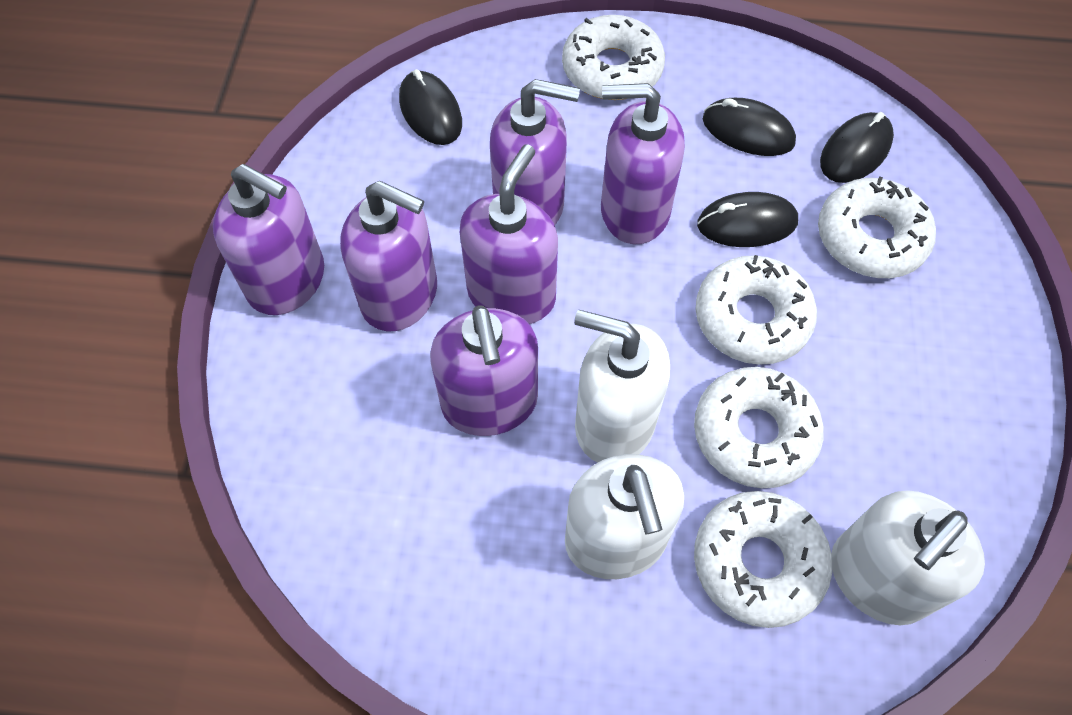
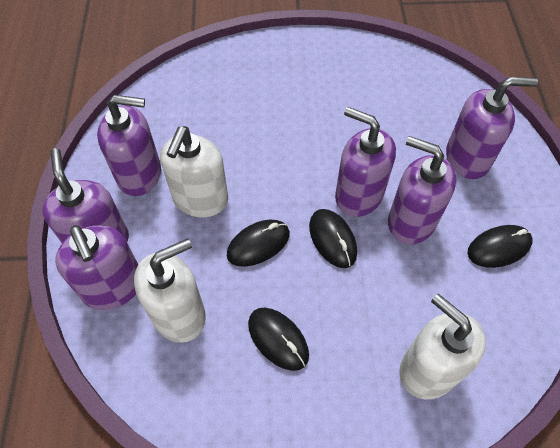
white donut: [562,15,665,100] [694,367,824,488] [694,491,833,628] [695,255,817,365] [818,177,936,278] = 5 -> none = 0

